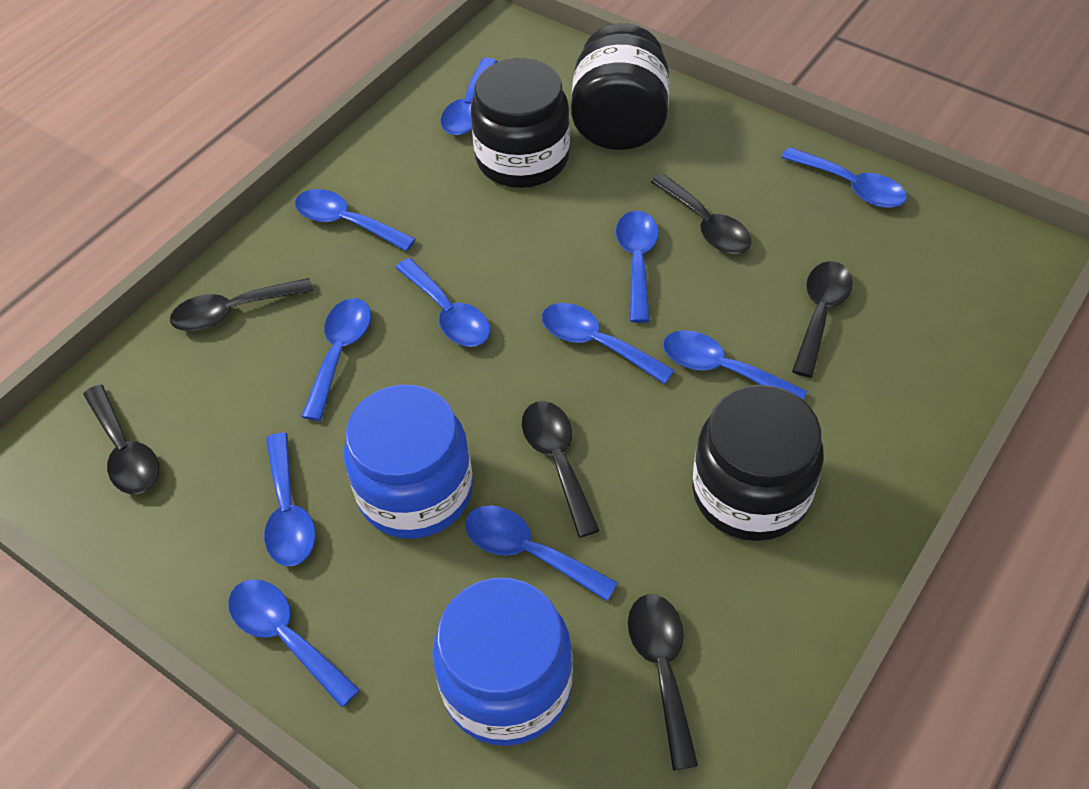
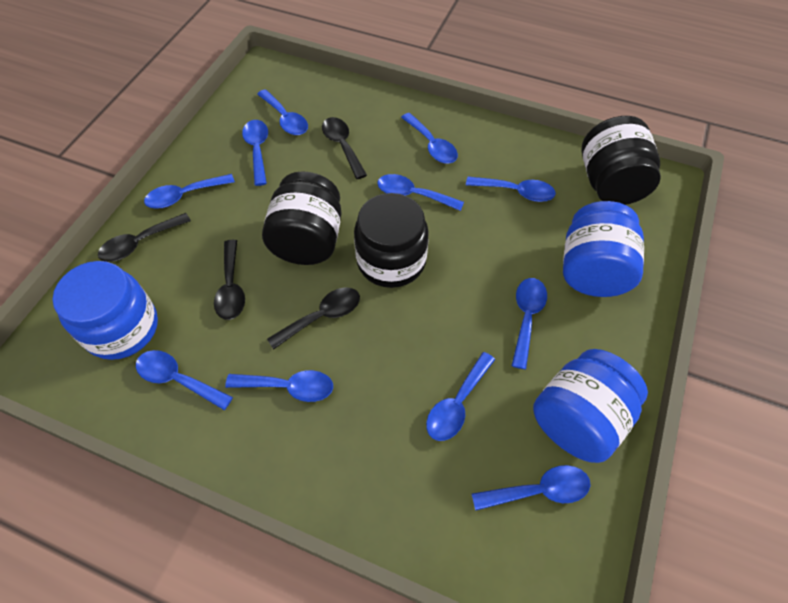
black spoon: [83,384,159,494] [170,278,314,331] [522,401,600,538] [628,594,698,770] [651,174,751,254] [792,261,853,378] = 6 -> [98,213,191,262] [214,240,245,320] [267,288,360,350] [322,117,367,179] = 4
blue jar: [344,384,473,539] [432,578,573,746] = 2 -> [52,261,158,360] [533,349,648,463] [563,201,644,297] = 3

